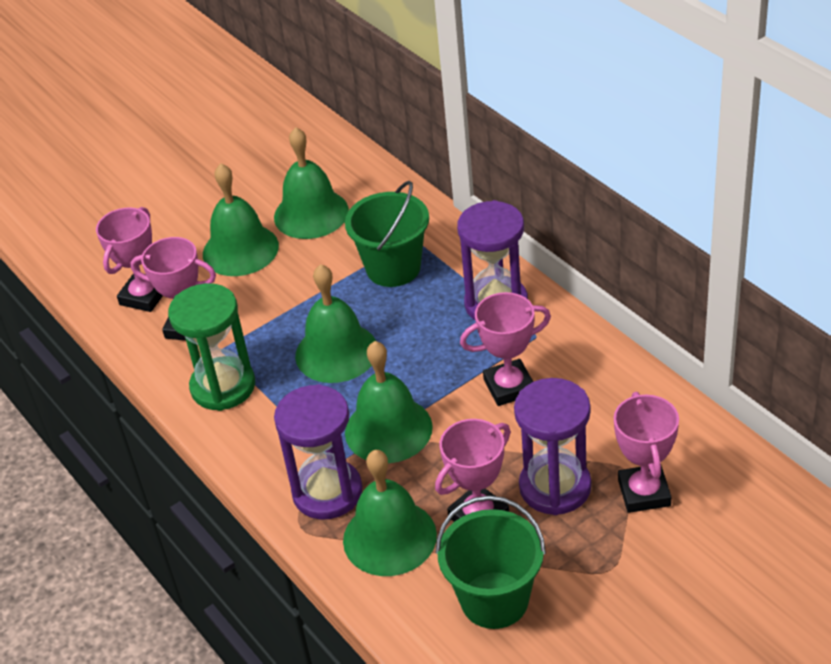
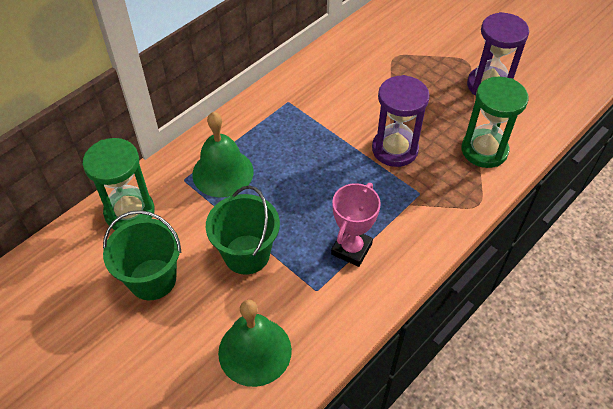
green bell: [203,164,279,276] [274,127,349,239] [295,264,376,383] [343,450,437,576] [345,341,433,463] = 5 -> [192,112,254,197] [218,300,292,387] = 2
green hourglass: [168,283,255,411] = 1 -> [83,138,154,230] [461,77,528,168] = 2
pink trophy: [96,207,163,312] [131,237,216,341] [435,419,511,522] [460,292,551,406] [614,392,679,513] = 5 -> [331,183,381,267] = 1
purple hourglass: [274,384,363,519] [457,200,528,320] [514,378,591,515] = 3 -> [372,75,430,167] [467,12,529,96] = 2

